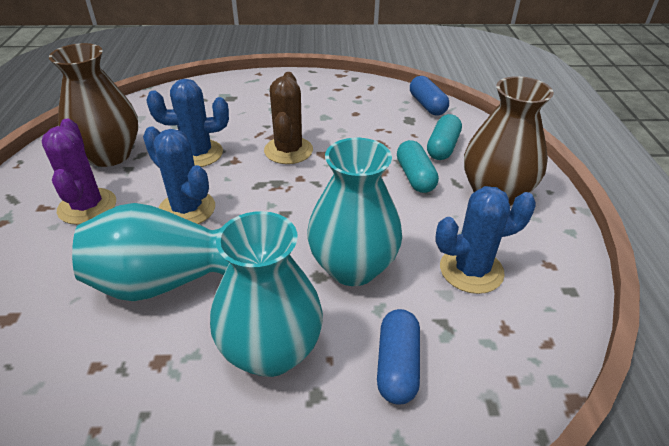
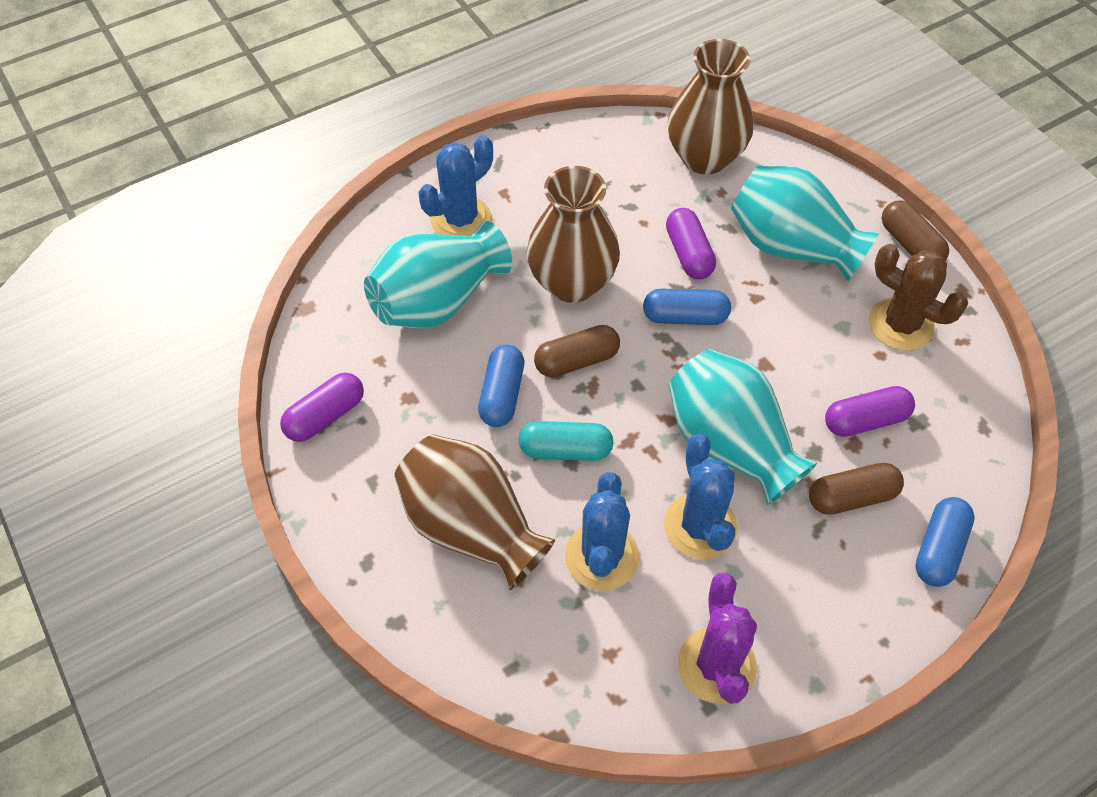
blue capsule: [377,309,420,405] [410,76,449,115] = 2 -> [478,344,524,427] [643,289,731,325] [915,497,975,587] = 3
brown capsule: none = 0 -> [534,325,620,377] [809,463,904,515] [882,201,949,261] = 3
brown vase: [49,43,138,167] [464,76,554,206] = 2 -> [394,435,555,590] [527,166,620,303] [667,39,754,174] = 3
purple capsule: none = 0 -> [280,373,364,442] [666,208,716,279] [825,386,915,437] = 3
turquoise capsule: [397,140,439,193] [427,114,462,160] = 2 -> [518,421,614,461] = 1

